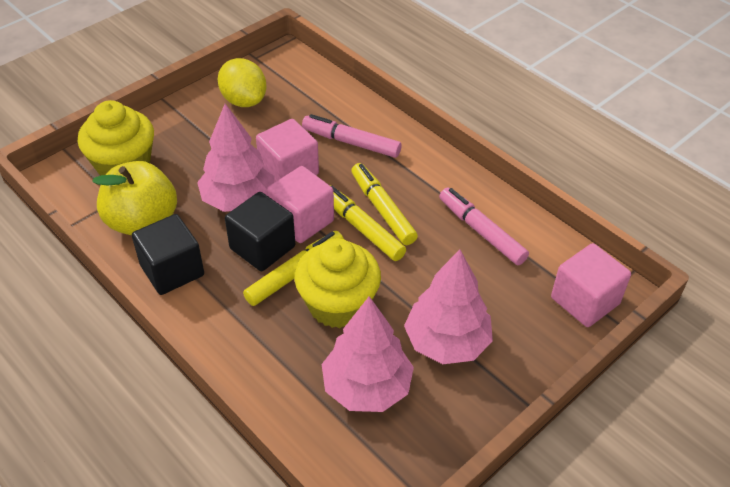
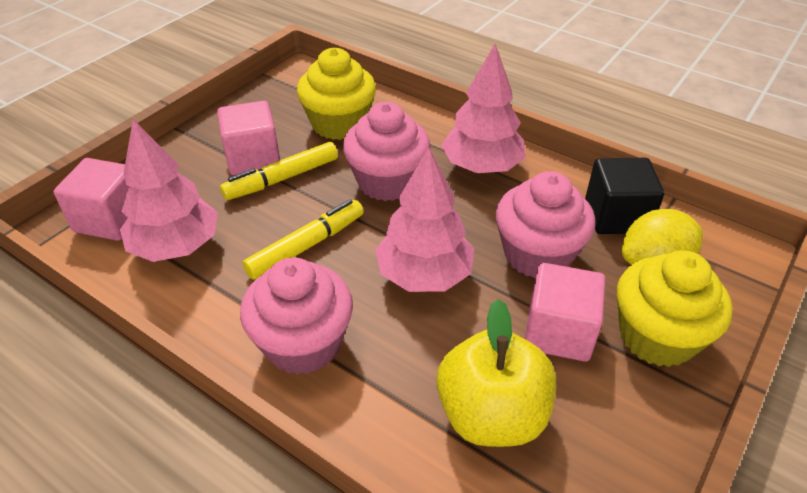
black cube: [132,214,204,295] [225,192,295,271] = 2 -> [585,158,664,234] = 1
pink cupcake: none = 0 -> [240,257,353,375] [343,102,431,201] [496,171,596,278] = 3
pink marker: [302,114,402,158] [439,188,529,265] = 2 -> none = 0
yellow marker: [243,231,344,306] [330,185,406,261] [351,163,418,245] = 3 -> [220,142,338,200] [242,200,364,280] = 2

